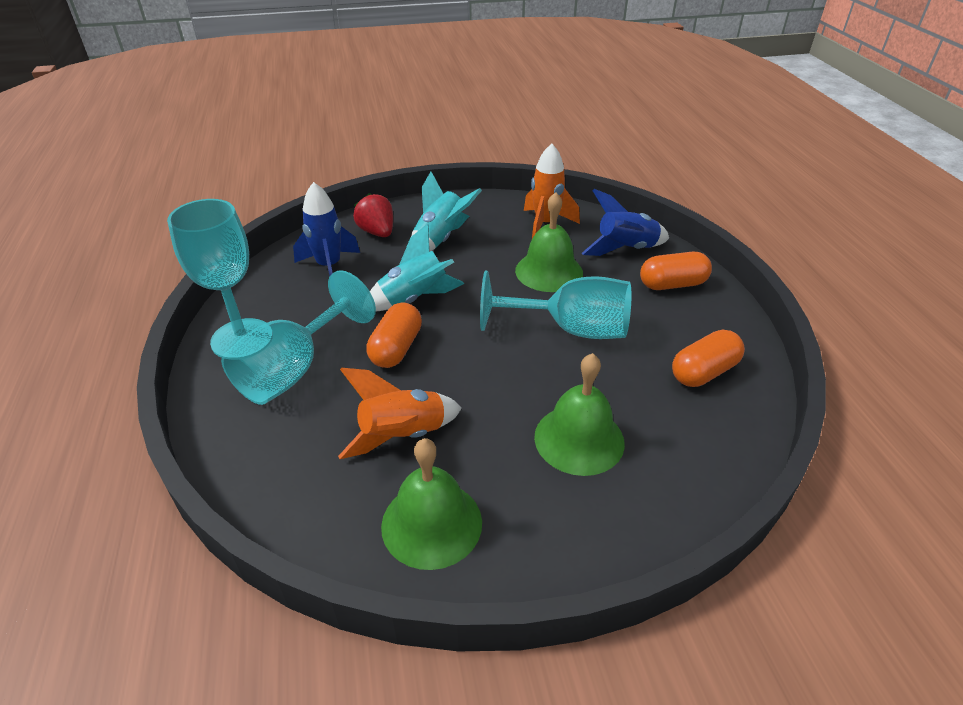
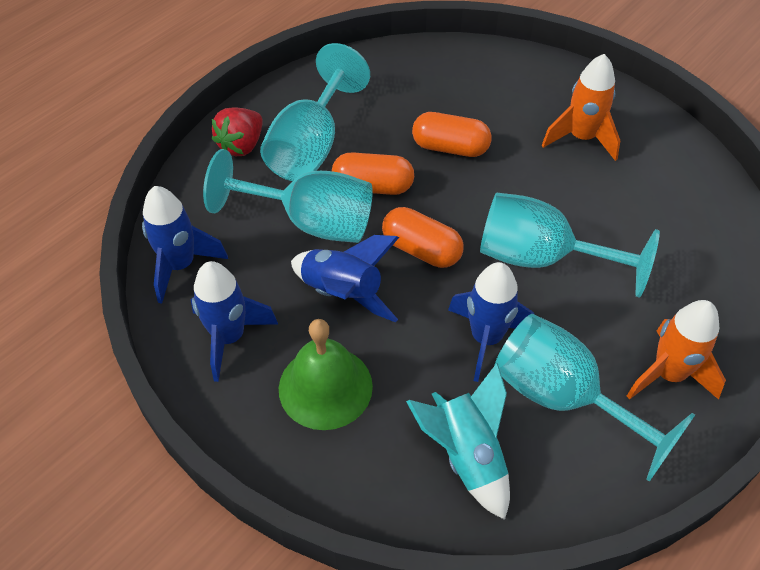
blue rocket: [293,182,360,276] [582,189,669,256] = 2 -> [142,186,228,304] [191,261,278,382] [291,235,399,323] [448,262,534,382] = 4
green bell: [381,438,482,570] [515,192,583,292] [534,353,625,476] = 3 -> [279,319,373,430] = 1
turquoise goblet: [167,199,266,358] [221,270,376,405] [480,271,631,339] = 3 -> [203,149,373,243] [260,43,370,181] [480,192,660,298] [494,314,695,482] = 4
turquoise rocket: [370,224,464,311] [411,172,482,251] = 2 -> [406,363,510,520] = 1

